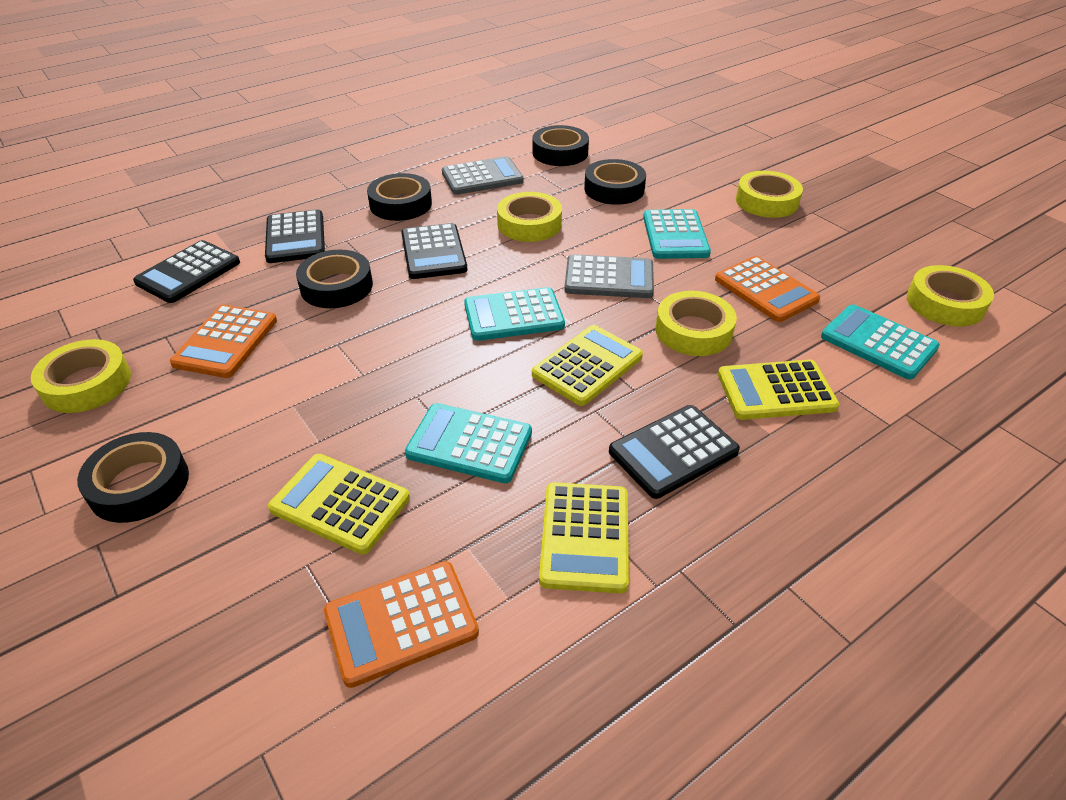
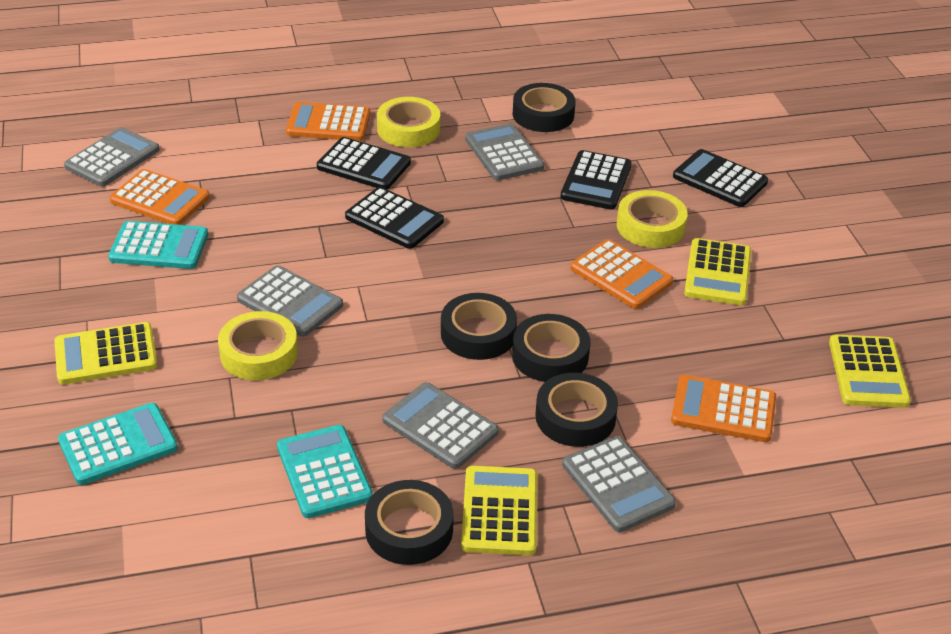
grey calculator: [442,156,524,195] [564,254,654,298] = 2 -> [64,127,160,186] [237,265,343,337] [382,382,499,469] [465,123,544,180] [562,436,676,532] = 5
orange calculator: [170,304,277,378] [324,561,479,688] [715,256,820,322] = 3 -> [110,169,210,225] [286,102,370,141] [570,239,673,309] [671,375,776,442] = 4
turquoise calculator: [405,403,532,483] [464,287,565,341] [643,209,711,259] [821,305,940,379] = 4 -> [58,403,178,485] [108,221,208,269] [277,425,373,518] = 3
yellow tape: [31,339,131,413] [497,192,562,242] [656,291,737,356] [736,171,803,218] [907,265,994,326] = 5 -> [218,311,298,380] [377,97,440,147] [616,190,688,248] = 3

